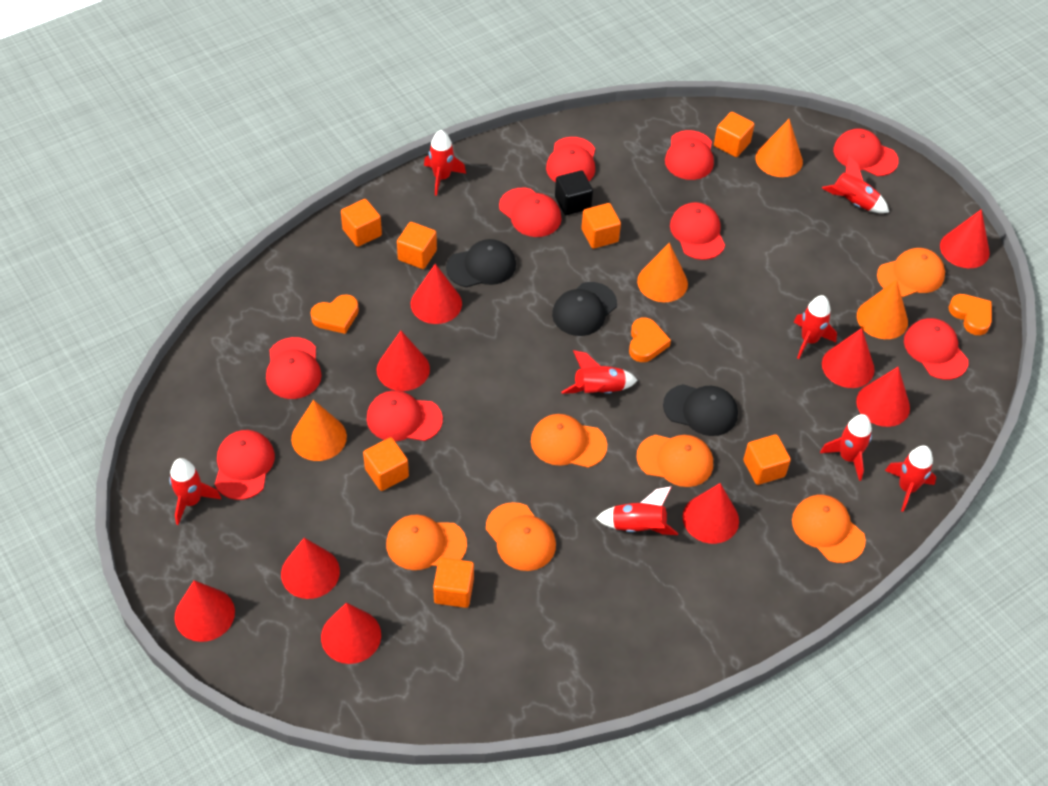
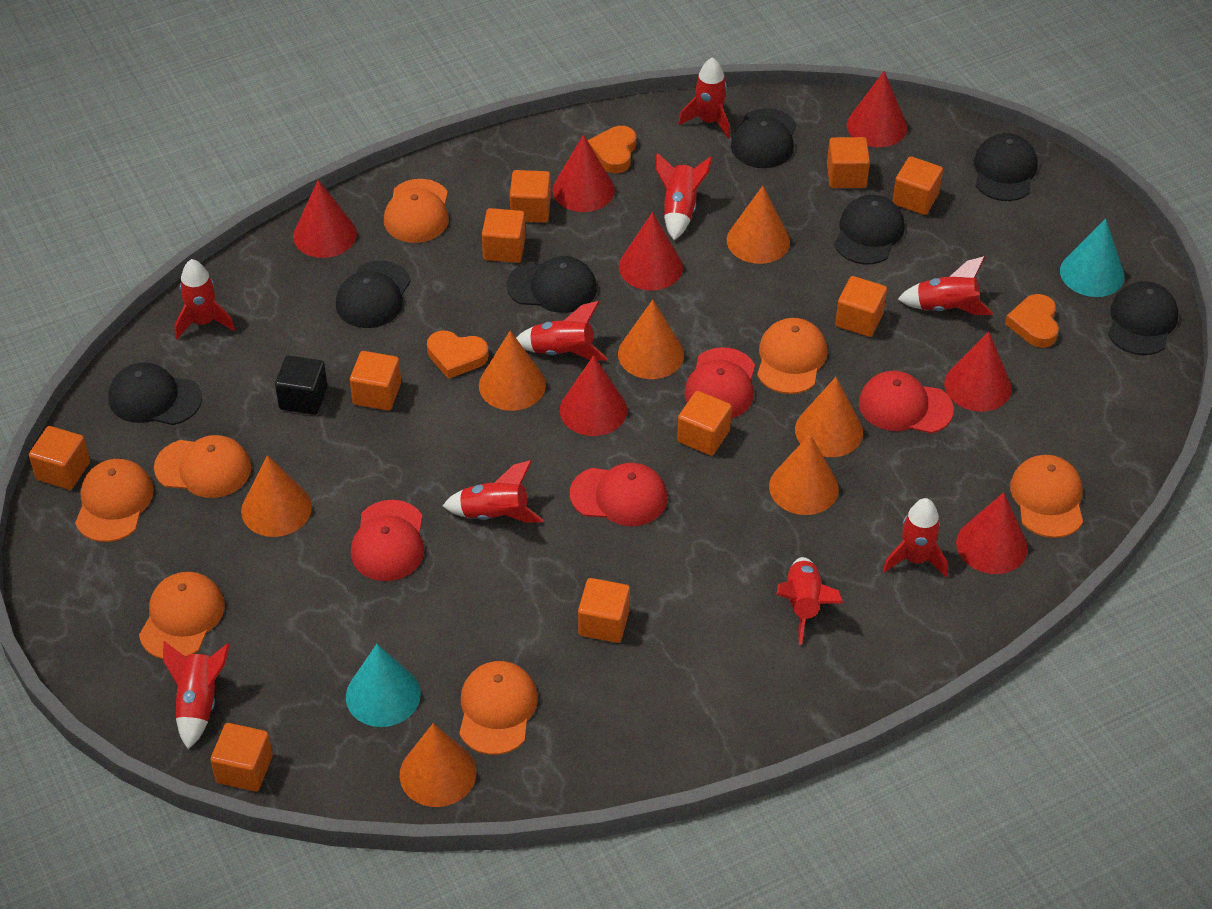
black cap: [446,239,516,287] [552,282,617,336] [663,384,738,436] = 3 -> [109,362,202,425] [336,261,411,328] [507,256,597,313] [731,108,796,168] [834,194,905,264] [974,133,1038,201] [1108,281,1179,355] = 7
orange cap: [386,514,467,570] [486,502,556,571] [531,414,607,468] [636,435,713,487] [792,495,866,563] [877,248,945,297] = 6 -> [75,459,154,542] [139,572,225,659] [154,435,251,498] [384,179,449,243] [459,661,538,755] [757,318,827,394] [1010,455,1083,538] = 7
orange cone: [291,400,347,461] [637,242,688,302] [755,119,803,177] [857,280,908,339] = 4 -> [241,455,312,537] [400,723,476,807] [479,331,546,411] [618,300,684,379] [727,186,790,264] [769,434,839,515] [795,377,863,457] = 7
orange cube: [341,199,382,247] [363,437,409,491] [397,222,437,269] [433,558,474,608] [581,203,621,249] [714,112,755,157] [743,434,791,485] = 7 -> [29,426,90,490] [211,723,273,792] [350,351,401,411] [482,208,526,263] [510,170,551,223] [578,578,630,643] [677,391,732,456] [827,137,870,188] [835,276,887,337] [892,156,943,215] = 10
red cap: [215,430,275,500] [266,337,322,399] [366,390,443,441] [499,188,562,237] [546,137,595,183] [665,130,714,180] [670,202,725,260] [833,128,899,176] [904,318,969,380] = 9 -> [351,500,424,581] [570,463,667,526] [684,347,755,419] [859,371,954,434] = 4
red cone: [174,580,235,642] [281,538,340,599] [321,603,381,664] [376,331,430,391] [411,264,462,324] [683,483,739,544] [822,328,875,388] [856,367,910,427] [940,209,990,268] = 9 -> [293,180,357,258] [553,134,615,212] [560,356,627,436] [619,212,683,291] [847,71,907,147] [944,332,1012,412] [956,492,1028,574] = 7
red rocket: [169,458,221,525] [424,130,466,196] [562,350,638,394] [596,486,678,535] [794,295,837,359] [820,414,872,481] [822,155,889,213] [885,445,936,512] = 8 -> [163,641,230,749] [175,259,235,339] [443,460,544,522] [516,301,608,361] [656,153,713,240] [678,57,730,138] [777,557,843,645] [883,498,948,578] [898,256,993,315] = 9
turquoise cone: none = 0 -> [346,644,421,727] [1060,218,1125,297] = 2

